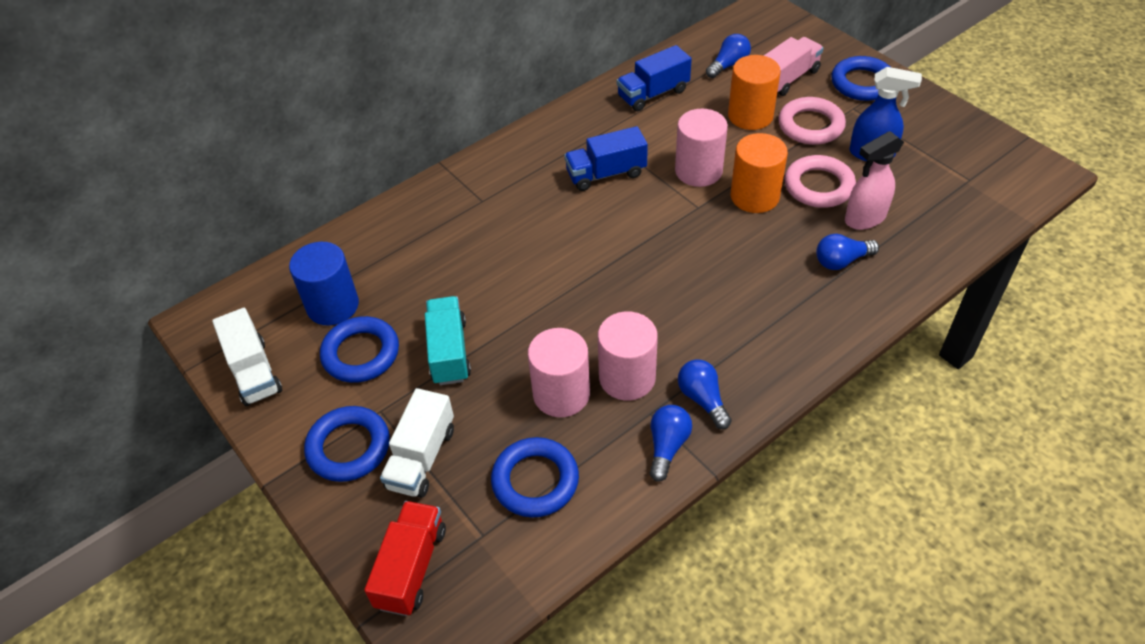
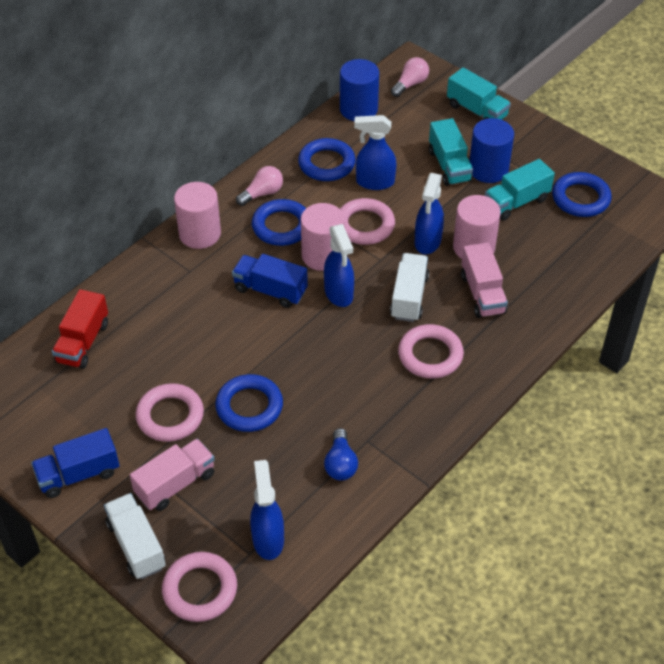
blue cylinder: [289,242,359,325] = 1 -> [340,59,379,121] [469,118,514,183] = 2
blue light bulb: [650,405,692,482] [678,359,732,429] [706,34,751,78] [816,234,879,270] = 4 -> [324,428,358,481] = 1
blue spray bottle: [849,67,922,161] = 1 -> [250,460,284,560] [324,224,354,307] [354,115,397,190] [415,173,444,254] = 4
orange cylinder: [728,55,781,130] [731,133,788,213] = 2 -> none = 0
pink light bulb: none = 0 -> [236,166,283,206] [391,57,429,97] = 2
pink ring: [778,97,846,145] [784,155,856,208] = 2 -> [136,383,204,442] [162,552,237,622] [340,198,395,245] [398,324,464,379] = 4
pink spray bottle: [845,131,904,230] = 1 -> none = 0
pink truck: [764,37,824,96] = 1 -> [130,439,215,511] [461,242,508,318] = 2
turquoise truck: [425,296,471,385] = 1 -> [429,118,473,186] [447,67,511,120] [485,159,555,221] = 3

